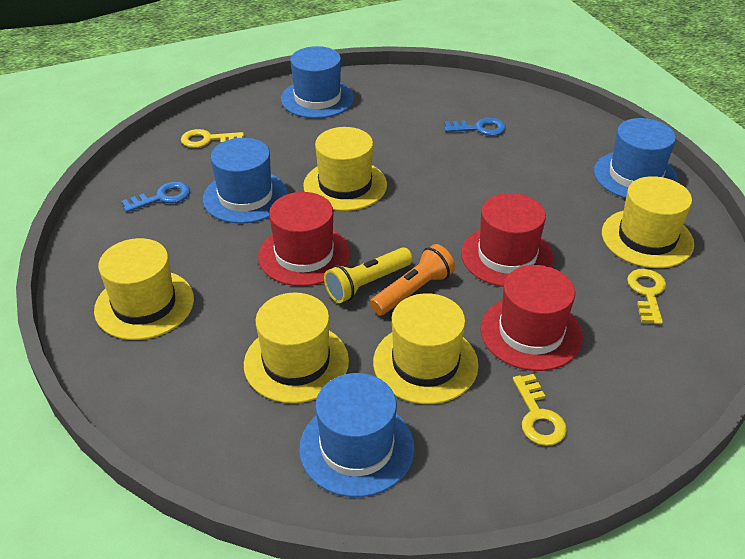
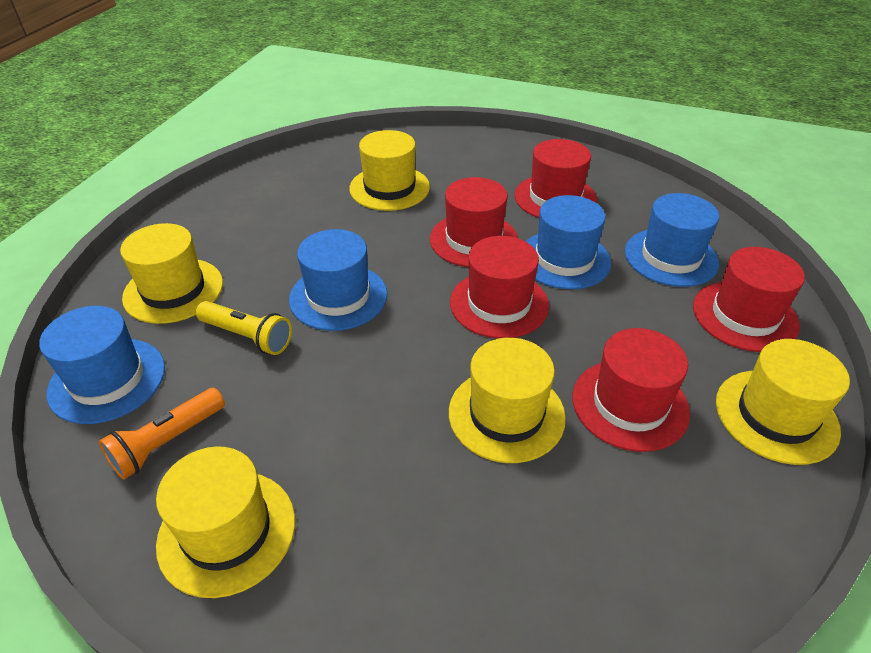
blue key: [121,182,190,212] [444,118,506,136] = 2 -> none = 0
red hat: [258,192,350,286] [461,193,554,287] [480,265,583,371] = 3 -> [430,177,518,267] [450,236,549,339] [515,139,597,218] [572,328,690,452] [693,247,805,352] = 5
yellow key: [181,129,244,148] [513,374,567,446] [627,269,666,324] = 3 -> none = 0

